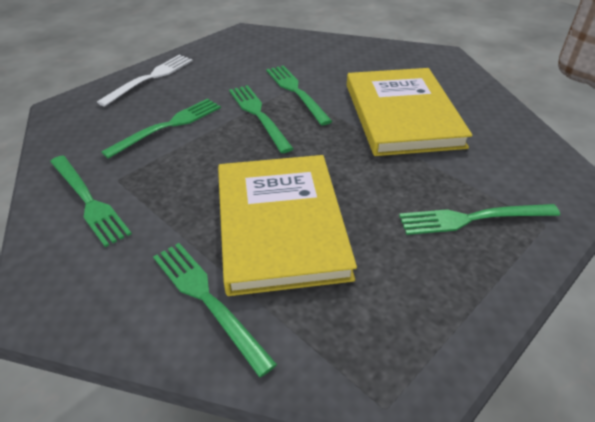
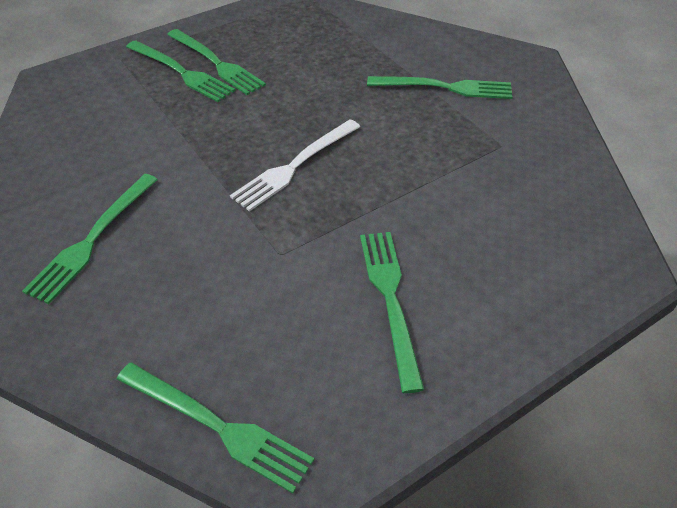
yellow book: [218,155,357,296] [347,68,473,156] = 2 -> none = 0

